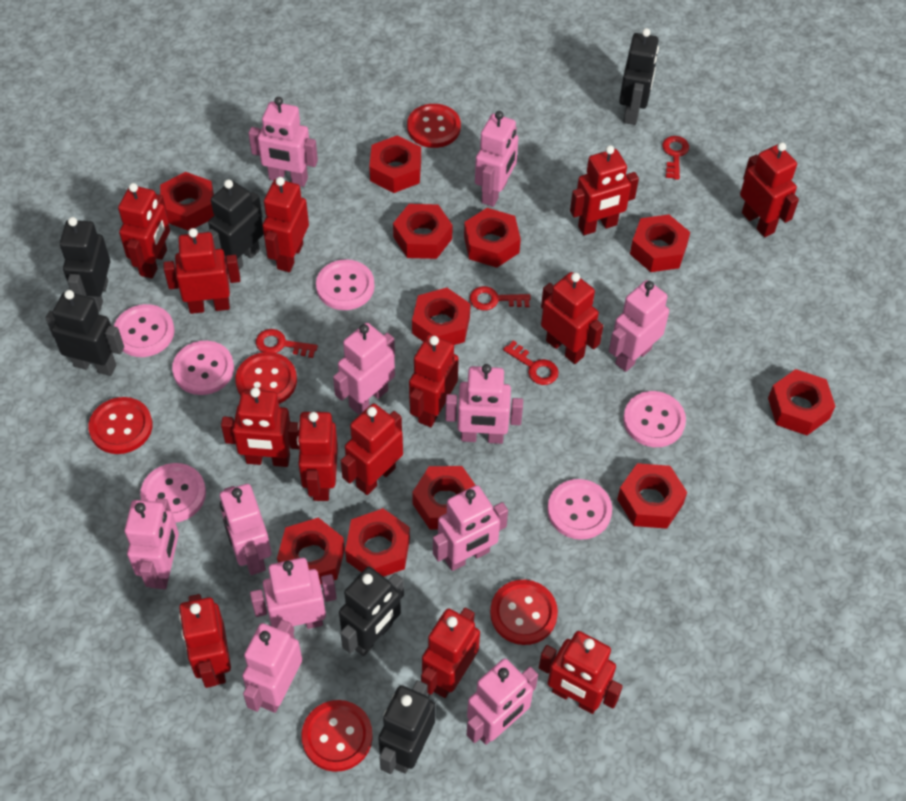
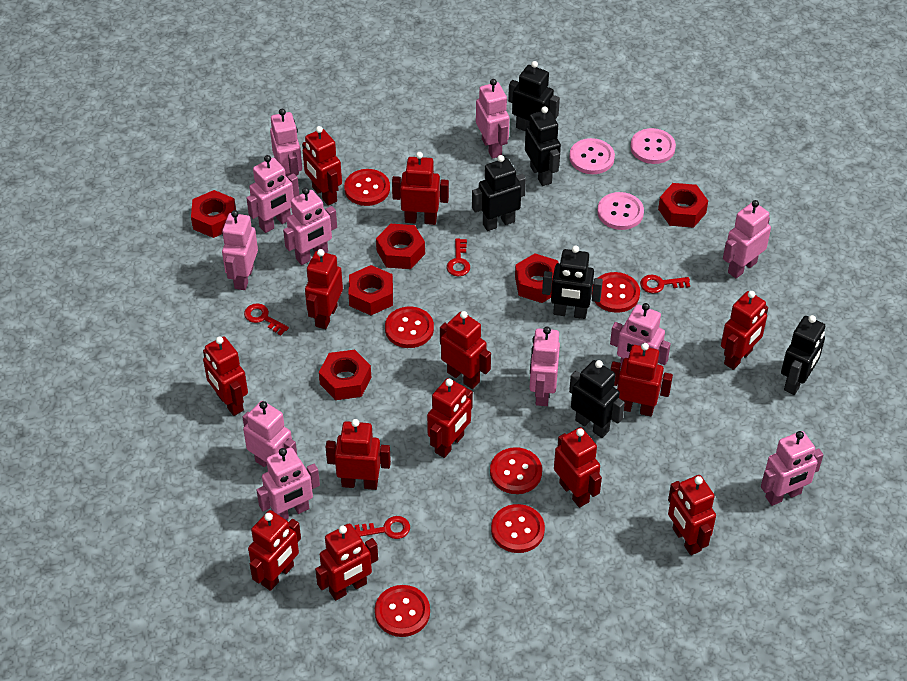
pink button: [114,304,174,357] [140,463,206,523] [172,341,234,395] [316,259,374,310] [547,479,612,540] [623,391,686,447] = 6 -> [569,138,615,174] [597,192,644,230] [630,128,676,164] = 3
red button: [88,397,152,454] [235,352,297,404] [301,700,373,772] [407,104,461,148] [490,580,558,645] = 5 -> [344,169,390,206] [375,585,430,637] [385,307,434,348] [490,447,542,494] [491,504,545,553] [592,272,640,313] = 6
red nut: [160,172,214,231] [277,517,345,584] [345,508,410,577] [369,135,421,193] [393,204,453,259] [412,288,471,345] [412,466,475,530] [464,208,521,268] [617,463,687,529] [630,215,690,272] [768,369,836,435] = 11 -> [191,190,236,238] [319,350,371,400] [348,265,393,315] [376,224,425,269] [515,253,559,303] [658,183,708,228] = 6

